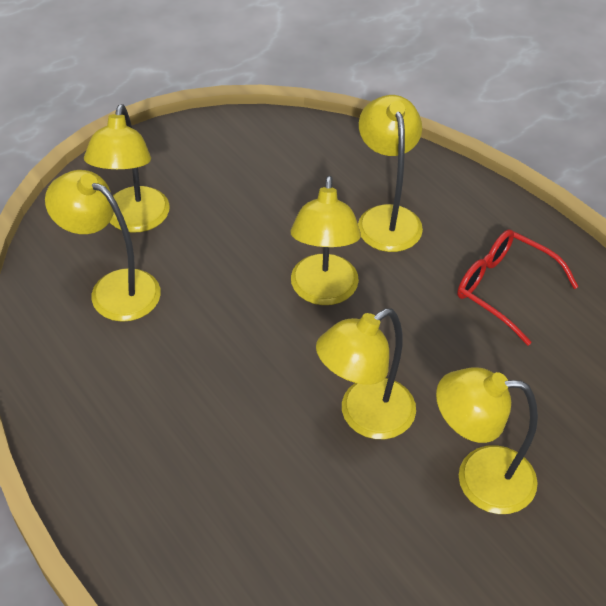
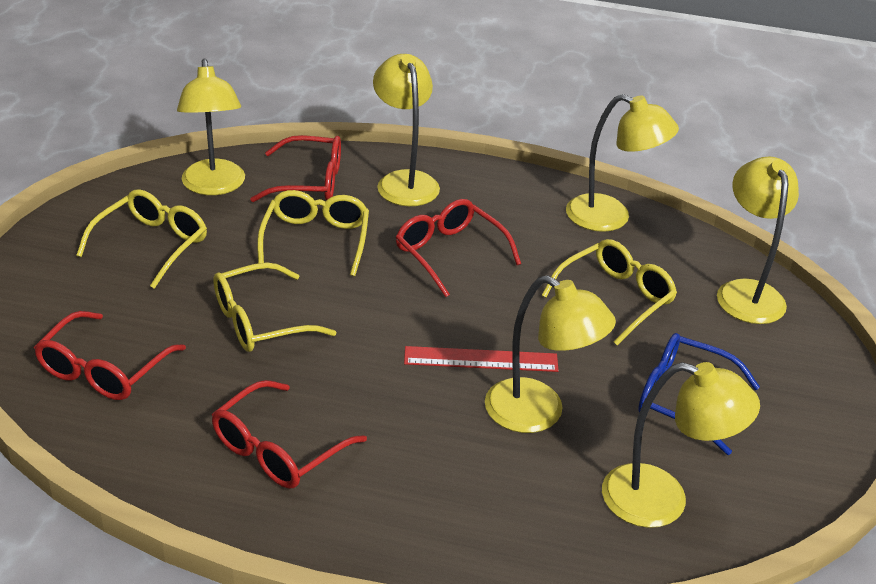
blue glasses: none = 0 -> [638,333,760,455] = 1
red glasses: [457,229,579,345] = 1 -> [34,311,186,400] [212,380,367,489] [250,135,341,202] [395,199,521,297] = 4
red ruler: none = 0 -> [404,346,559,372] = 1
yellow glasses: none = 0 -> [76,189,207,289] [213,262,336,352] [257,190,369,276] [541,239,677,346] = 4

